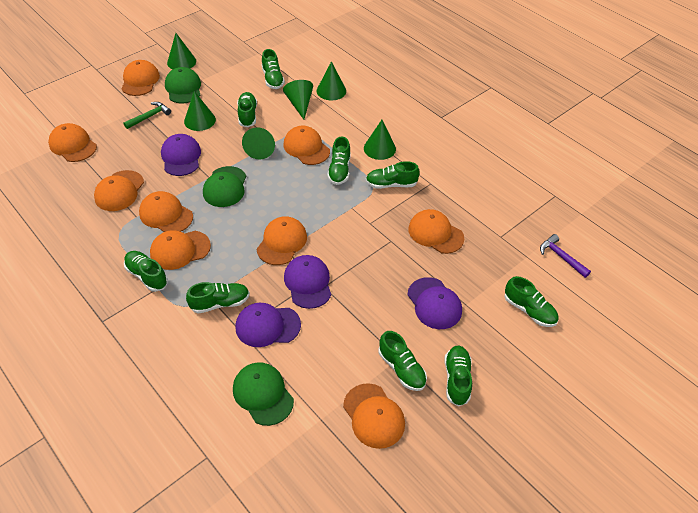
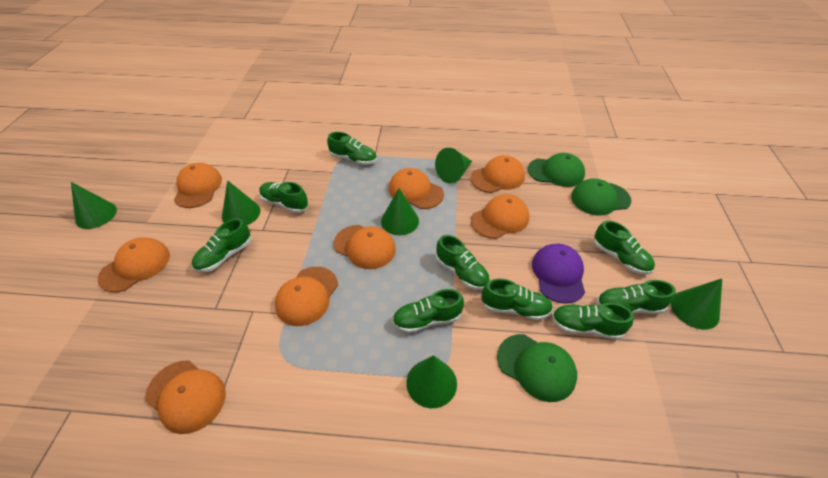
green hammer: [123,102,171,129] = 1 -> none = 0
orange cap: [48,123,97,162] [94,170,144,211] [121,60,160,96] [139,191,193,232] [150,230,211,270] [257,216,307,265] [283,126,330,165] [343,383,405,449] [408,209,464,254] = 9 -> [98,237,170,292] [145,360,226,434] [174,163,222,208] [275,267,338,326] [334,225,396,269] [389,168,444,209] [470,155,525,193] [471,194,529,239] = 8
purple cap: [161,134,201,176] [235,303,301,347] [284,255,331,309] [407,277,462,329] = 4 -> [532,244,585,304] = 1
purple hammer: [540,234,591,278] = 1 -> none = 0

